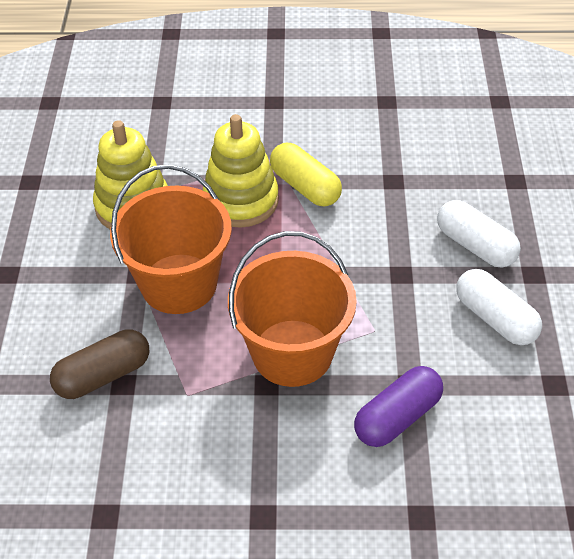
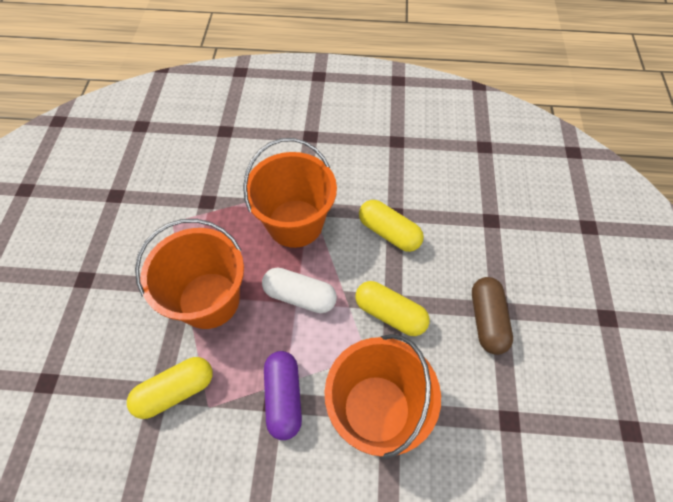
orange bucket: [110,164,232,314] [228,231,357,387] = 2 -> [135,219,244,329] [243,138,337,248] [325,334,441,459] = 3
white capsule: [437,200,521,268] [456,269,542,345] = 2 -> [262,268,337,313] = 1
yellow capsule: [270,143,342,207] = 1 -> [127,357,213,419] [355,281,430,336] [359,200,424,252] = 3
yellow stacking toy: [93,120,168,229] [203,114,279,228] = 2 -> none = 0

